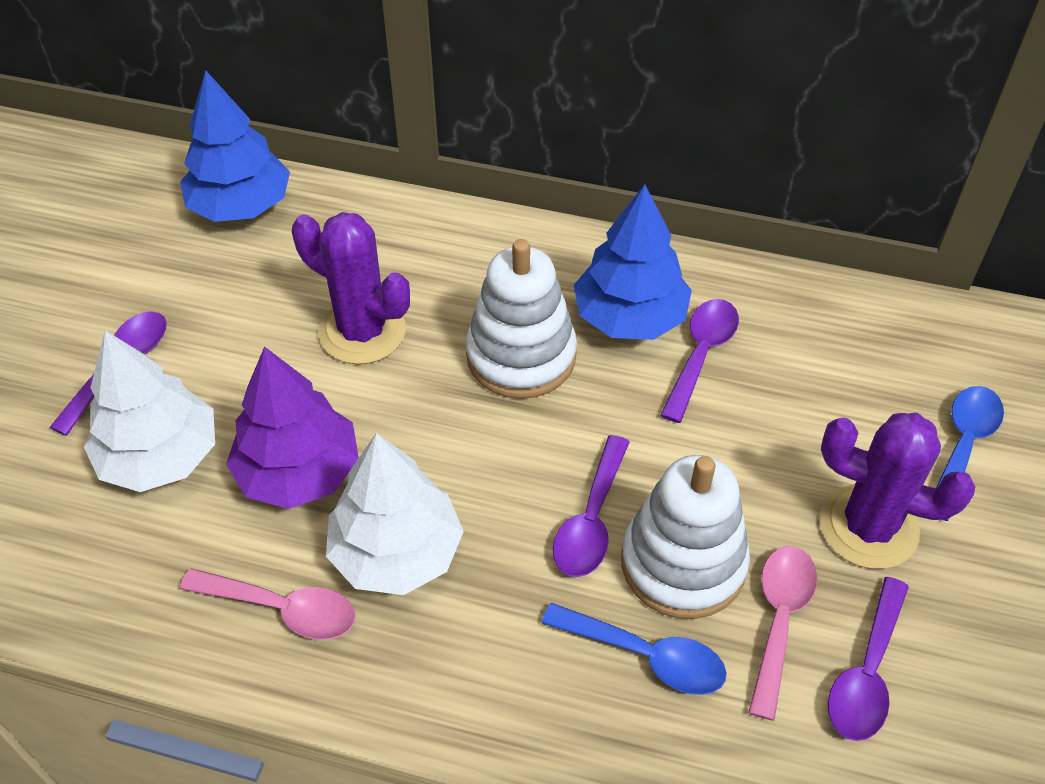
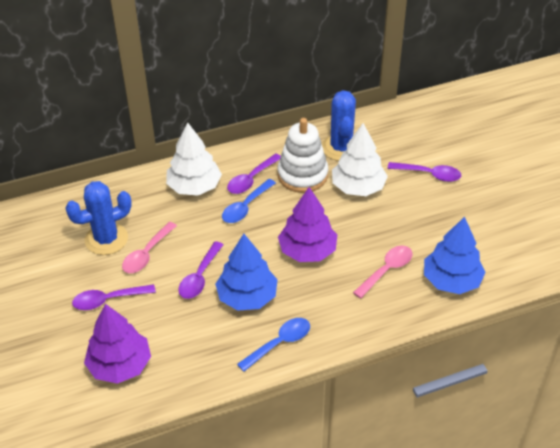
blue cactus: none = 0 -> [66,181,132,255] [322,90,356,161] = 2
purple cactus: [292,212,410,364] [820,413,975,569] = 2 -> none = 0
purple tree: [226,346,359,509] = 1 -> [84,304,151,384] [278,187,337,262] = 2
white stacking toy: [466,239,577,399] [621,455,750,619] = 2 -> [278,118,328,193] = 1

